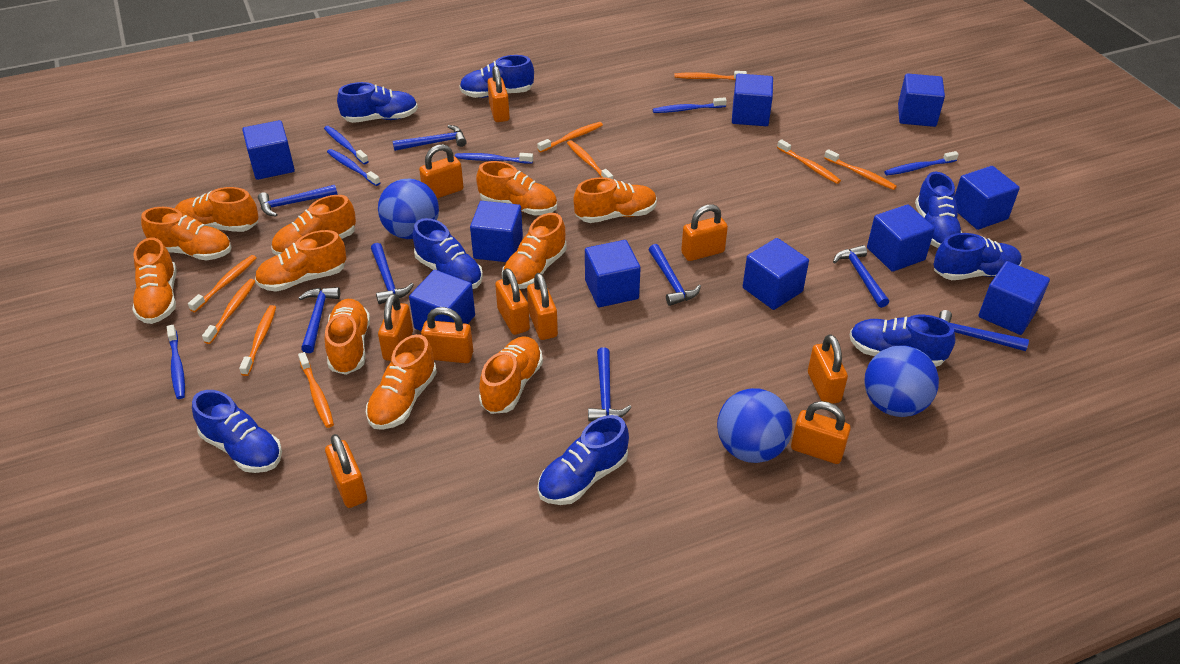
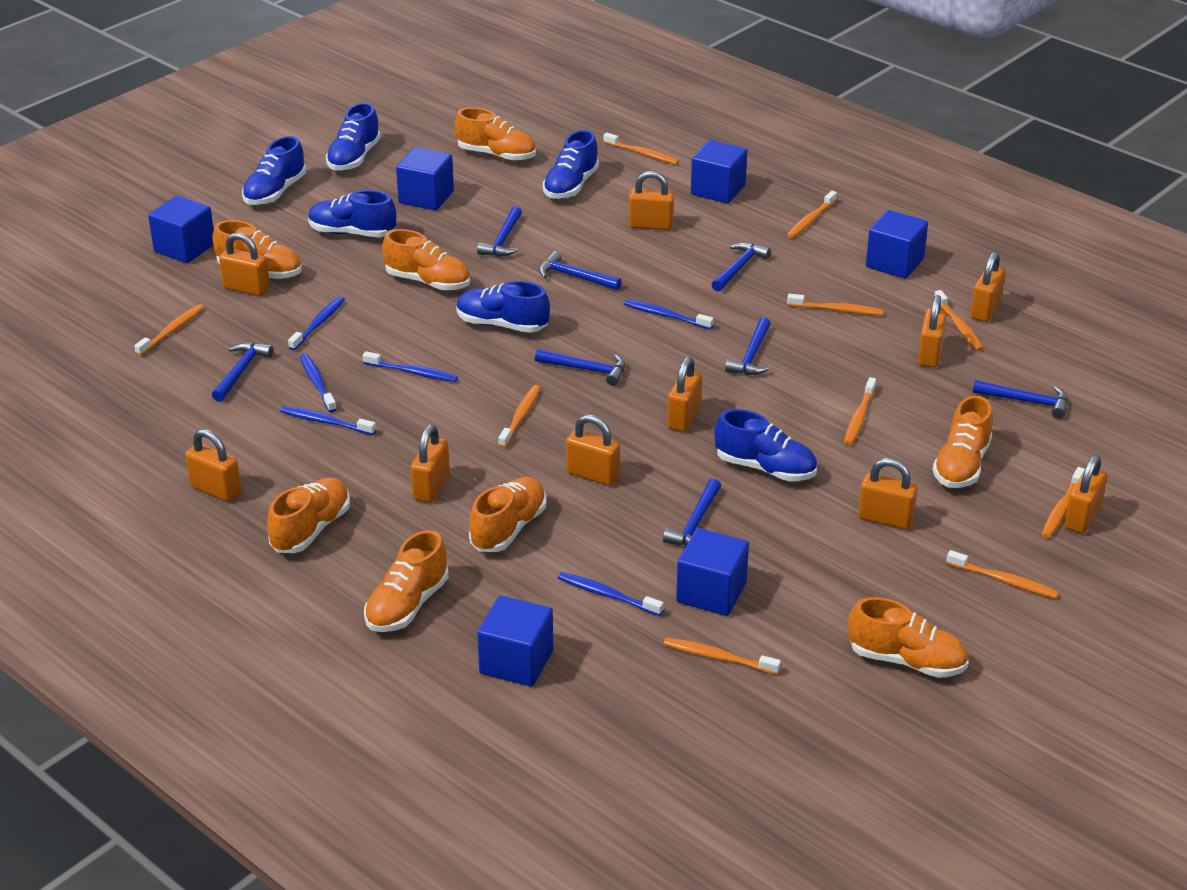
blue ball: [378,179,439,239] [717,388,793,463] [864,345,939,417] = 3 -> none = 0
blue cube: [242,120,295,180] [409,270,475,331] [470,201,523,262] [585,240,641,307] [732,74,773,126] [743,238,809,310] [867,204,935,272] [898,73,945,127] [955,166,1020,230] [979,261,1050,335] = 10 -> [148,195,214,263] [396,147,454,210] [477,595,553,687] [676,528,749,616] [691,140,747,204] [866,210,928,279] = 6
blue shoe: [192,390,282,473] [337,82,418,123] [413,218,483,289] [459,55,534,98] [538,415,629,505] [849,315,955,367] [915,172,962,248] [933,233,1022,280] = 8 -> [242,136,306,205] [308,190,396,237] [326,102,381,171] [456,281,550,333] [543,130,599,199] [714,409,817,481] = 6
orange shoe: [132,238,176,324] [141,207,231,261] [175,187,259,232] [255,230,346,292] [271,195,356,255] [325,299,370,375] [366,334,437,430] [476,161,557,216] [479,336,543,414] [502,213,567,289] [573,177,657,223] = 11 -> [212,220,302,279] [267,477,350,553] [364,530,449,632] [382,229,470,290] [455,107,536,161] [469,477,547,552] [848,597,969,678] [932,396,993,488] = 8
orange toothbrush: [188,255,257,312] [202,279,255,344] [239,305,276,376] [298,352,334,428] [537,122,603,153] [567,140,613,179] [674,71,747,80] [777,139,841,184] [824,149,897,190] = 9 -> [134,304,204,356] [498,385,541,448] [603,133,679,165] [663,638,781,675] [787,191,837,238] [787,294,883,315] [844,377,876,445] [935,290,984,351] [946,550,1059,599] [1041,467,1085,538] = 10

